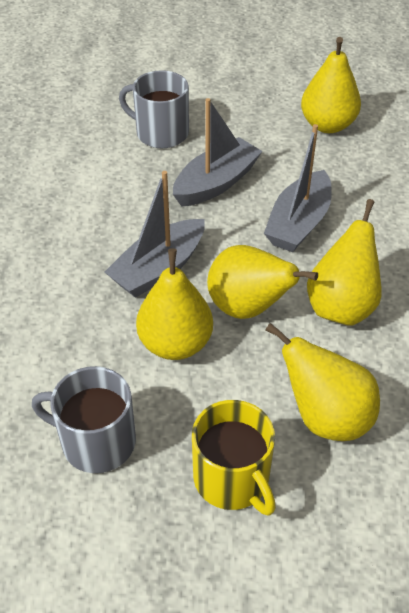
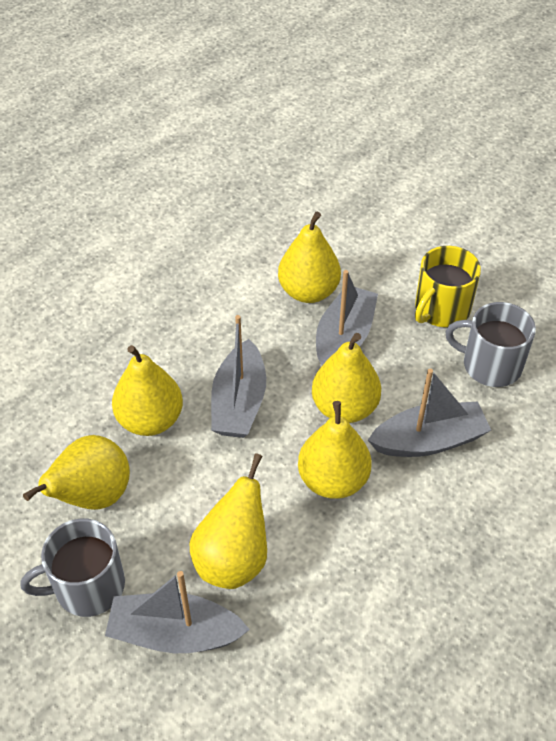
grey boat: [105,171,205,298] [173,98,263,207] [264,124,332,252] = 3 -> [105,571,250,653] [211,315,266,438] [316,270,378,365] [368,369,491,457] = 4
yellow pear: [136,248,213,360] [207,245,318,319] [265,323,380,441] [301,37,361,133] [307,199,382,325] = 5 -> [23,435,130,510] [112,345,183,436] [190,453,267,589] [278,212,341,303] [298,401,372,499] [312,333,381,423] = 6

